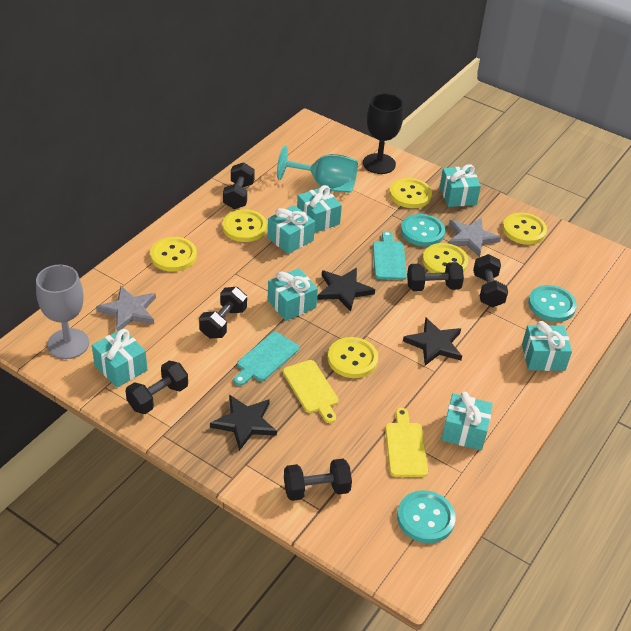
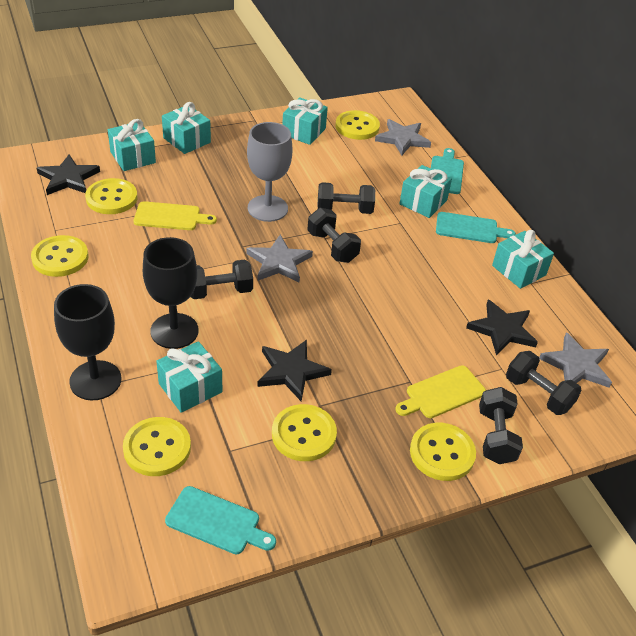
black dumbbell: [126,361,188,414] [199,287,247,339] [223,162,255,209] [284,459,352,501] [407,262,464,291] [473,254,508,307] = 6 -> [191,259,253,299] [307,208,361,263] [317,182,375,214] [479,387,523,464] [506,351,582,415] = 5
black goblet: [363,93,404,174] = 1 -> [54,284,121,401] [143,237,198,349] = 2
grey star: [96,286,156,331] [448,218,501,257] = 2 -> [246,235,313,283] [375,119,431,155] [539,332,612,388] = 3
turquoise button: [397,490,456,543] [401,214,445,246] [528,285,577,322] = 3 -> none = 0
turquoise cutting board: [234,332,299,386] [373,231,407,280] = 2 -> [165,486,276,554] [431,148,464,194] [436,212,516,243] = 3
turquoise gift: [92,329,147,388] [267,205,315,254] [268,268,318,321] [297,185,342,233] [440,164,481,207] [441,392,493,450] [522,321,572,371] = 7 -> [108,119,156,171] [156,341,222,413] [162,102,211,154] [282,97,328,145] [399,165,452,218] [492,230,554,289] = 6
turquoise goblet: [277,146,358,193] = 1 -> none = 0

